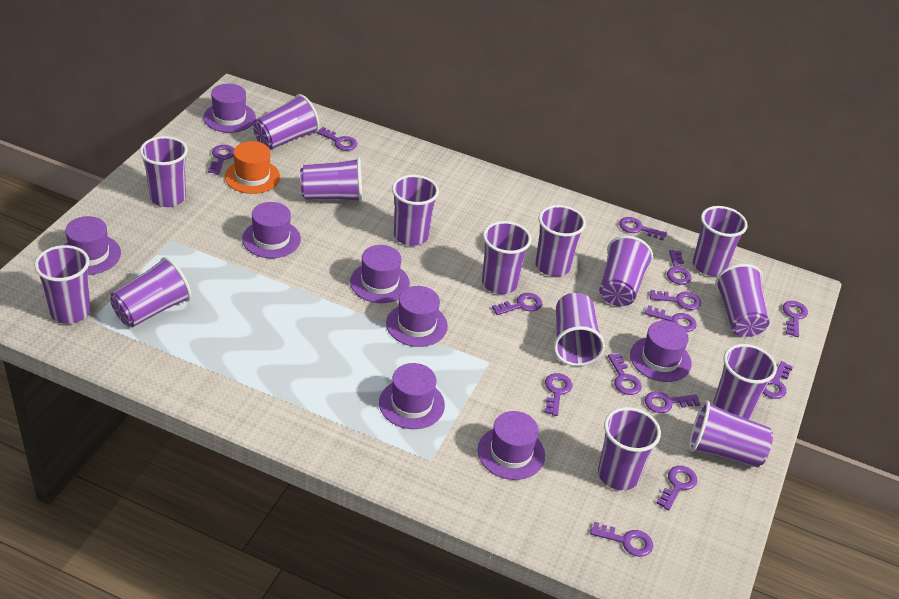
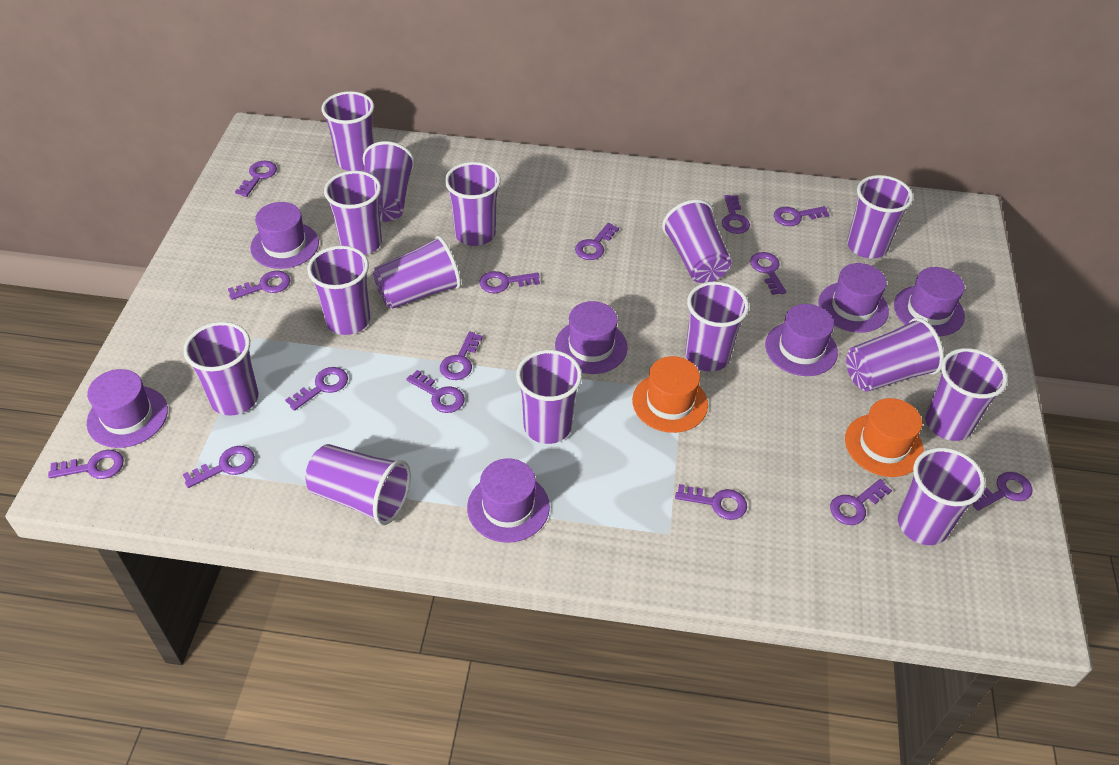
orange hat: [225,141,280,194] = 1 -> [632,356,708,433] [845,398,924,477] = 2
purple hat: [64,216,121,275] [203,84,256,133] [242,202,301,258] [350,245,410,303] [379,363,445,429] [386,286,448,347] [478,411,545,480] [630,321,692,382] = 8 -> [87,369,168,448] [250,202,319,269] [467,458,550,543] [555,301,628,374] [765,304,838,376] [819,263,889,333] [894,267,965,336] = 7
purple key: [208,145,234,174] [317,127,357,151] [492,293,542,315] [544,373,573,416] [590,522,653,557] [608,354,642,395] [619,217,667,240] [644,305,697,332] [645,391,700,413] [650,290,701,310] [656,466,697,510] [667,250,692,285] [763,361,793,399] [783,301,808,337] = 14 -> [48,450,124,479] [183,446,255,488] [228,271,290,300] [235,161,277,197] [285,367,348,411] [406,370,465,413] [440,332,483,380] [479,271,540,293] [575,223,619,260] [675,484,747,520] [722,195,750,234] [750,252,786,295] [774,206,830,226] [830,479,892,525] [972,472,1033,511] = 15

